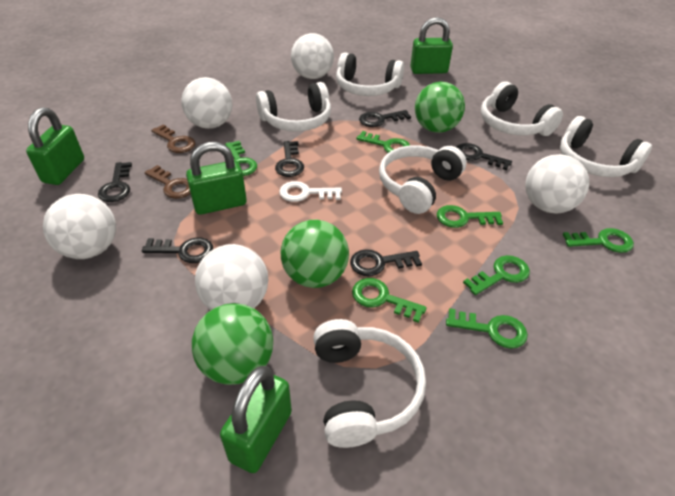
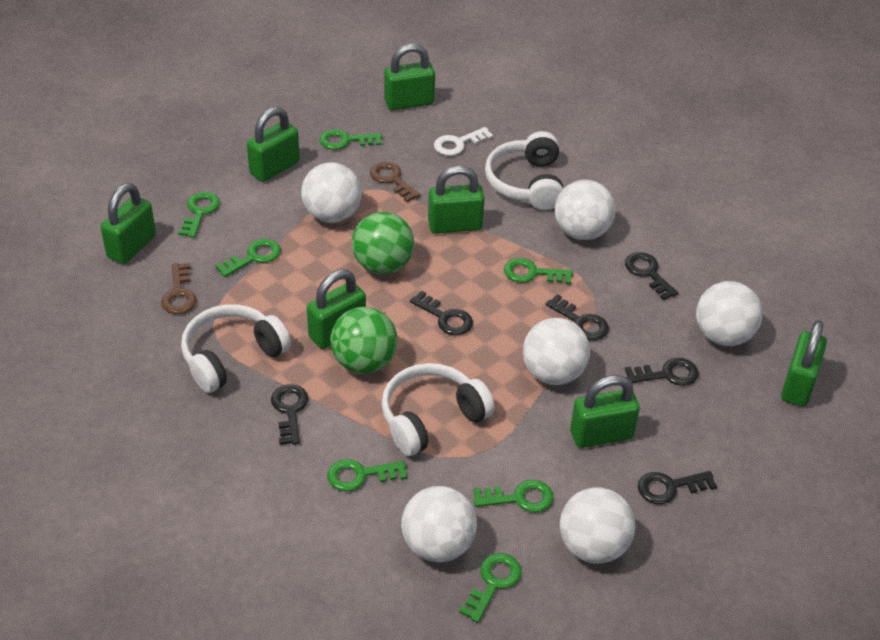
green ball: [192,303,273,385] [281,220,349,288] [415,82,465,133] = 3 -> [330,307,397,374] [352,212,414,274] = 2
green padlock: [26,107,84,185] [186,142,247,215] [220,366,292,473] [410,17,453,74] = 4 -> [101,183,156,264] [247,107,300,182] [307,269,366,349] [384,44,435,110] [428,166,485,234] [570,375,640,448] [781,320,827,407] = 7
white ball: [43,194,116,259] [181,77,232,129] [195,244,268,310] [291,33,334,79] [525,154,589,213] = 5 -> [301,162,362,223] [401,486,477,562] [523,318,590,385] [555,180,615,240] [560,487,635,564] [696,281,763,346] = 6
white headphones: [256,82,331,132] [313,319,426,448] [336,52,404,96] [379,145,467,214] [481,81,563,136] [560,116,652,177] = 6 -> [181,304,291,393] [382,363,495,456] [485,131,563,210] = 3

